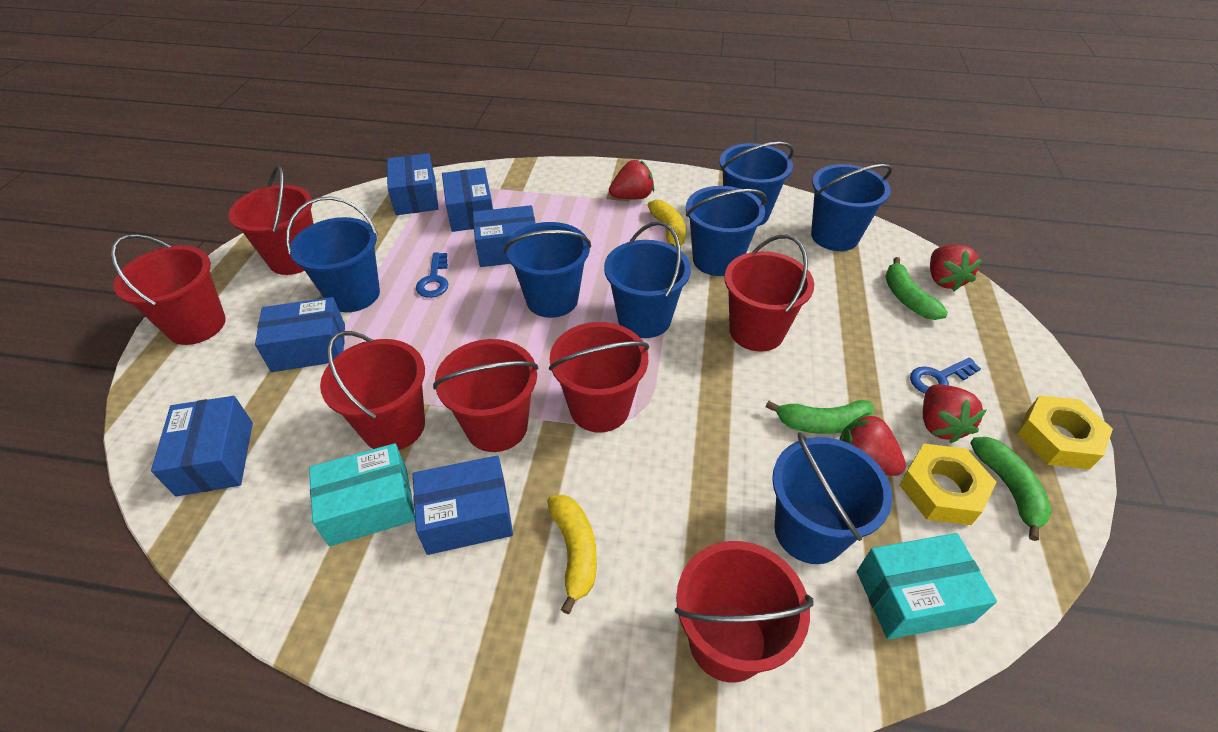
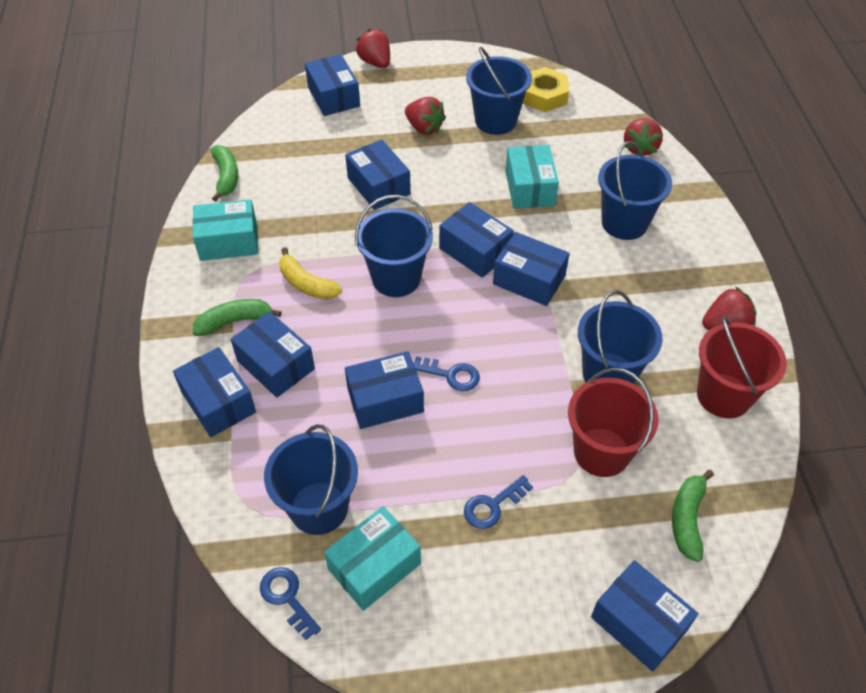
blue box: [151,396,253,496] [255,297,345,372] [387,153,438,215] [413,455,513,555] [442,168,493,232] [473,205,536,267] = 6 -> [173,347,256,437] [231,311,315,398] [305,54,360,116] [345,139,411,210] [345,351,424,429] [439,202,514,278] [493,232,570,306] [591,560,699,672] = 8
blue bucket: [286,196,380,312] [504,222,591,318] [604,221,691,338] [686,186,766,276] [719,142,794,226] [772,432,892,564] [811,164,892,251] = 7 -> [264,424,358,535] [355,195,433,297] [466,47,532,135] [578,290,662,384] [598,141,672,240] = 5
blue key: [416,252,448,298] [910,358,981,393] = 2 -> [260,567,321,640] [413,356,480,391] [464,475,533,529] = 3
red bucket: [111,234,226,345] [229,166,314,275] [320,331,425,450] [433,339,539,452] [549,322,649,433] [675,541,814,682] [724,235,814,352] = 7 -> [568,368,659,477] [697,316,787,418] = 2
turquoise box: [309,443,415,546] [857,533,997,640] = 2 -> [192,199,258,261] [324,506,421,611] [506,145,559,209] = 3
yellow banana: [547,495,597,614] [648,199,686,247] = 2 -> [279,247,342,299] = 1
yellow nut: [899,444,997,525] [1017,395,1113,469] = 2 -> [523,67,569,112] = 1

